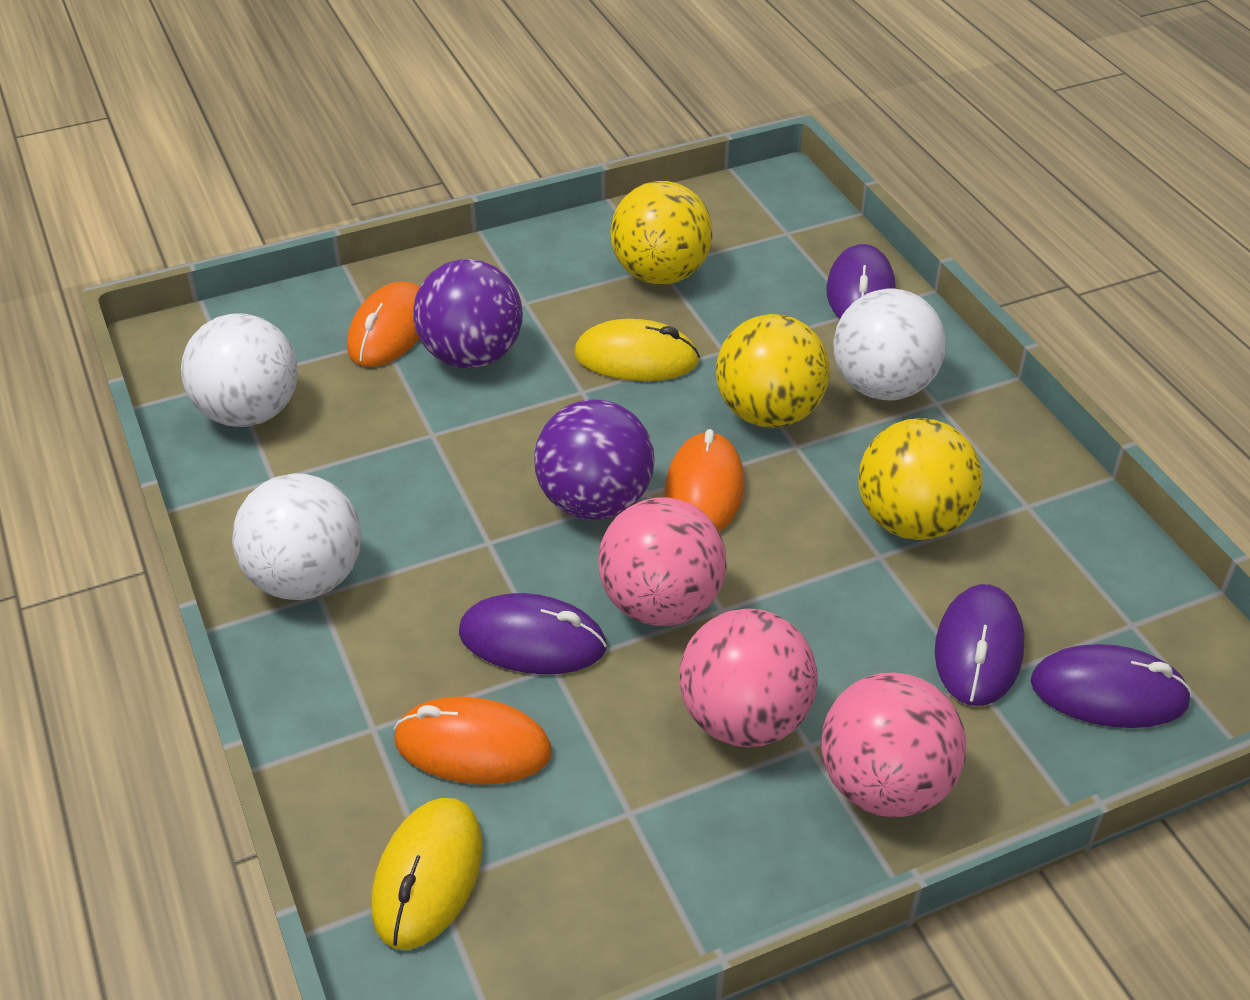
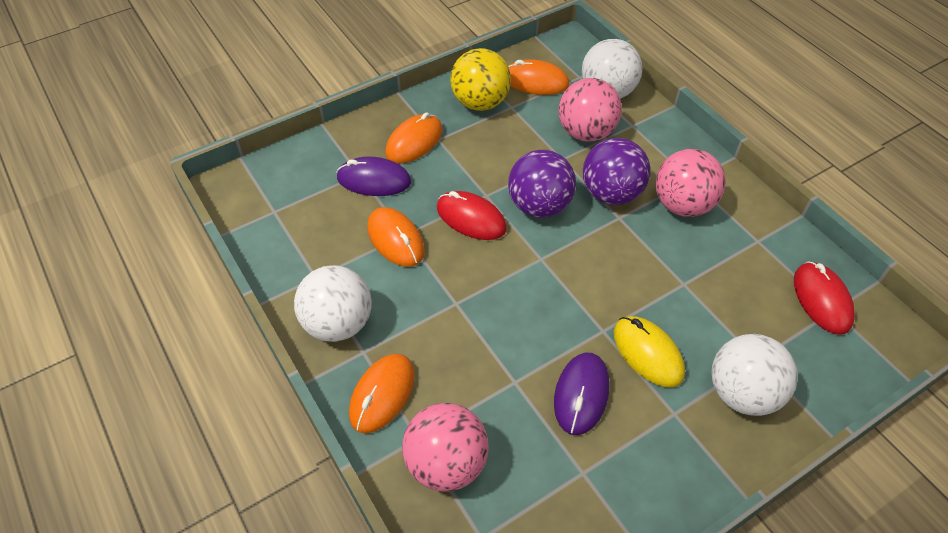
orange mouse: [347,282,420,367] [394,697,552,785] [665,429,744,531] = 3 -> [349,354,415,434] [367,207,425,267] [385,112,443,164] [508,59,569,95] = 4
purple mouse: [459,593,607,674] [826,244,896,319] [935,584,1024,706] [1030,644,1192,728] = 4 -> [336,156,411,196] [554,352,610,435] = 2
red mouse: none = 0 -> [437,191,507,240] [794,261,855,334] = 2
yellow ball: [610,181,712,284] [716,314,830,428] [858,418,983,540] = 3 -> [450,48,511,111] = 1
yellow mouse: [371,798,483,950] [574,319,700,381] = 2 -> [614,316,685,388] = 1

